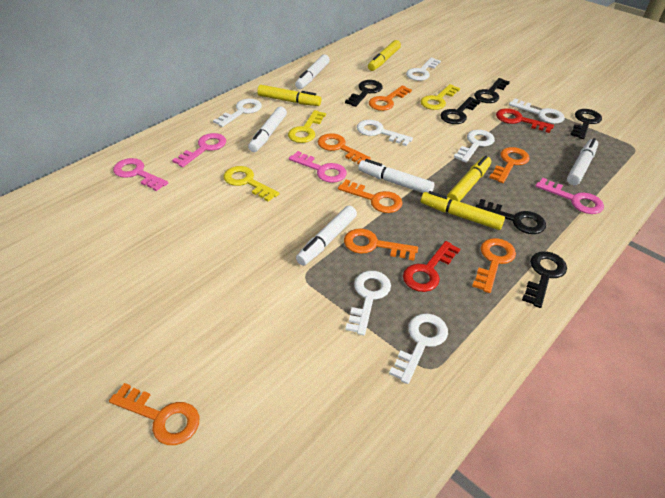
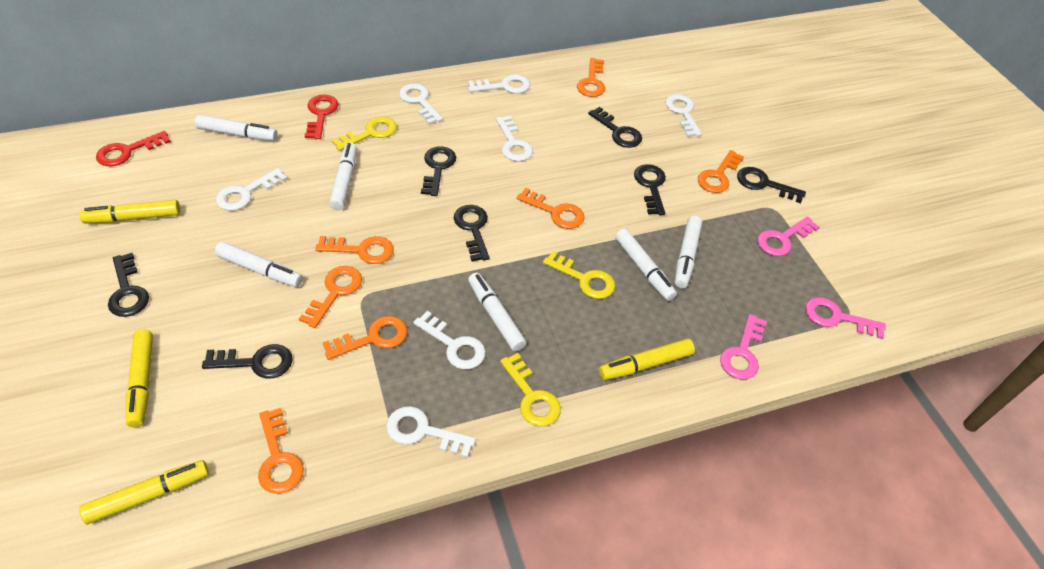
black key: [345,80,383,107] [440,97,481,124] [474,78,510,103] [476,199,546,234] [522,251,567,308] [570,109,602,139] = 6 -> [108,253,149,317] [202,344,293,379] [421,146,456,196] [454,205,489,261] [588,107,642,148] [634,164,666,215] [737,167,806,203] = 7
pink key: [113,158,168,191] [172,133,226,167] [289,151,347,183] [535,178,604,214] = 4 -> [720,314,767,380] [757,217,819,256] [805,297,886,339] = 3
white marker: [248,107,287,152] [295,55,330,89] [296,206,357,266] [358,159,434,193] [567,138,598,185] = 5 -> [195,115,278,141] [215,242,303,287] [329,142,357,210] [468,273,527,351] [615,229,677,301] [675,216,702,288] = 6

